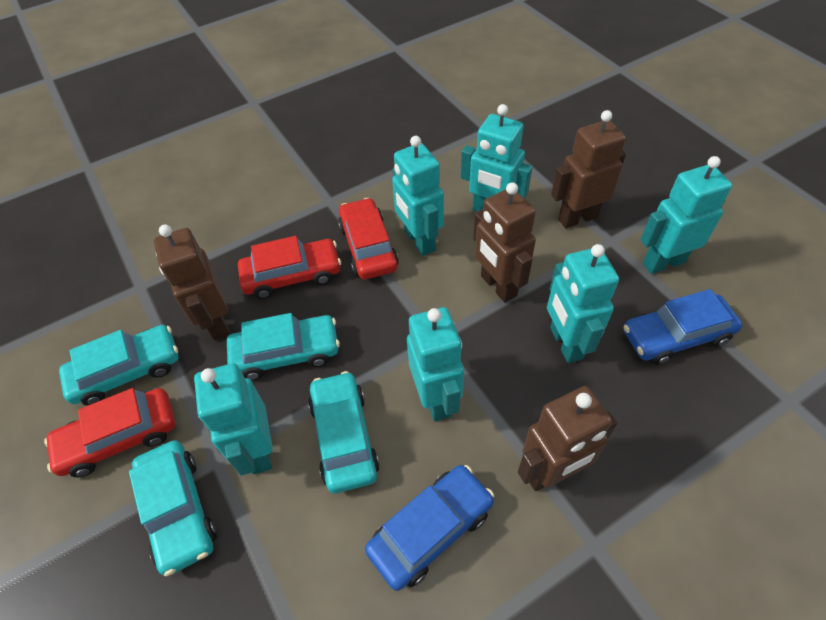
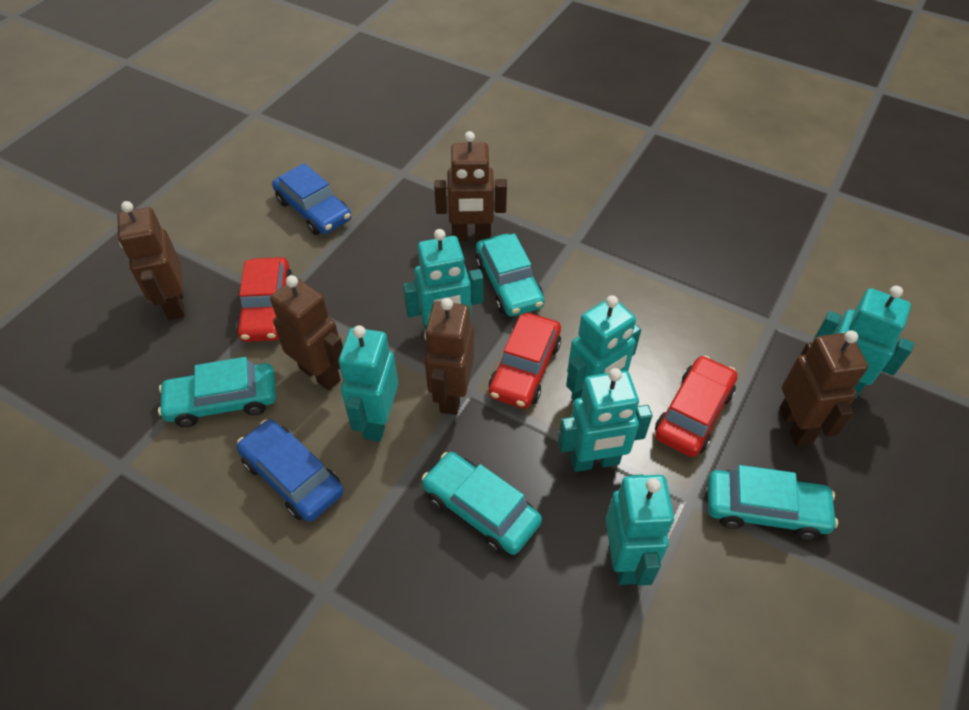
brown robot: [154,225,230,341] [473,182,536,303] [518,386,617,491] [551,110,626,229] = 4 -> [118,201,185,320] [270,275,343,391] [424,298,474,415] [434,131,507,241] [779,330,868,446] = 5

